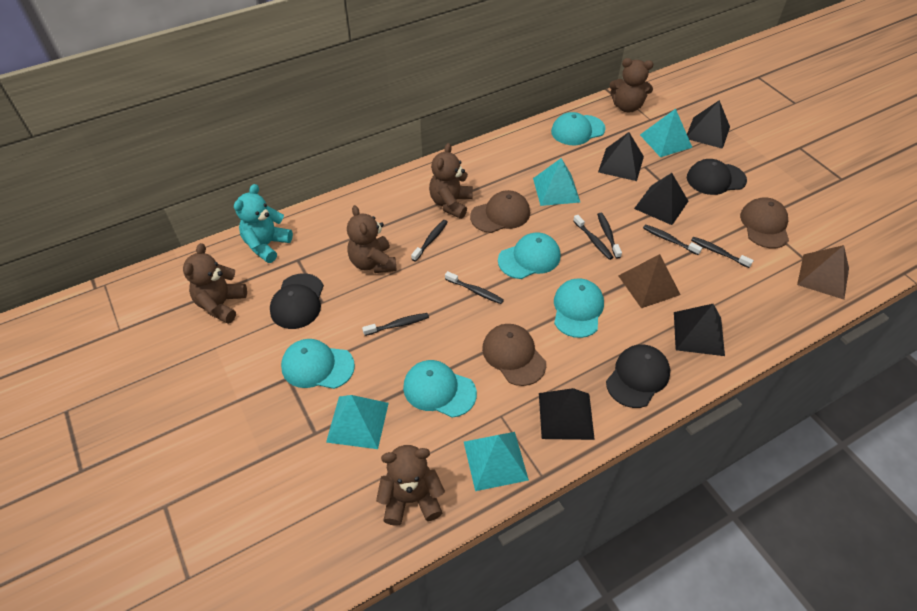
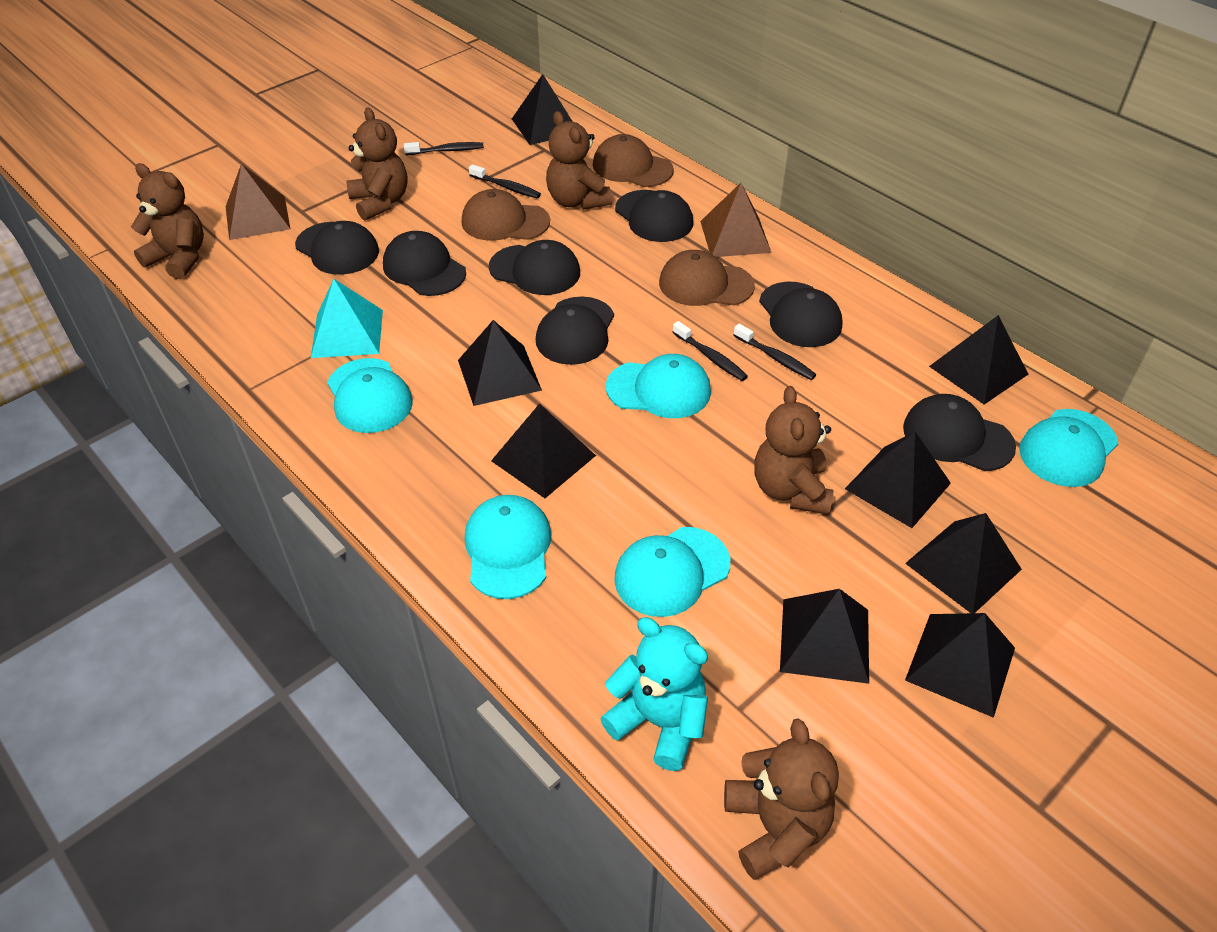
black cap: [270,273,324,329] [606,344,670,408] [687,159,747,195] = 3 -> [295,221,379,275] [383,231,466,296] [489,240,580,295] [536,296,614,365] [615,190,693,242] [759,282,842,347] [903,394,1016,471] = 7
black pyramid: [539,388,595,440] [598,132,644,181] [634,173,688,225] [674,304,725,356] [687,100,730,149] = 5 -> [458,320,542,406] [491,403,596,498] [512,74,573,145] [780,589,869,684] [845,432,951,528] [905,513,1022,613] [905,613,1015,718] [929,315,1028,405] = 8
black toothbrush: [362,313,429,336] [411,220,448,262] [445,271,504,304] [573,215,613,260] [597,213,622,259] [643,224,702,255] [691,237,754,268] = 7 -> [404,142,484,155] [469,164,541,198] [672,321,748,381] [733,324,816,380] = 4
turquoise pyramid: [326,395,389,449] [464,432,529,491] [533,158,580,206] [640,109,693,157] = 4 -> [311,279,383,358] = 1

